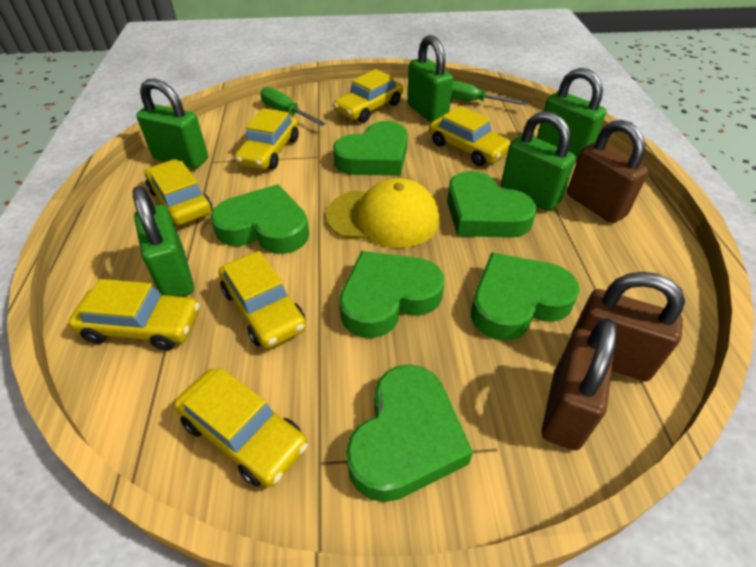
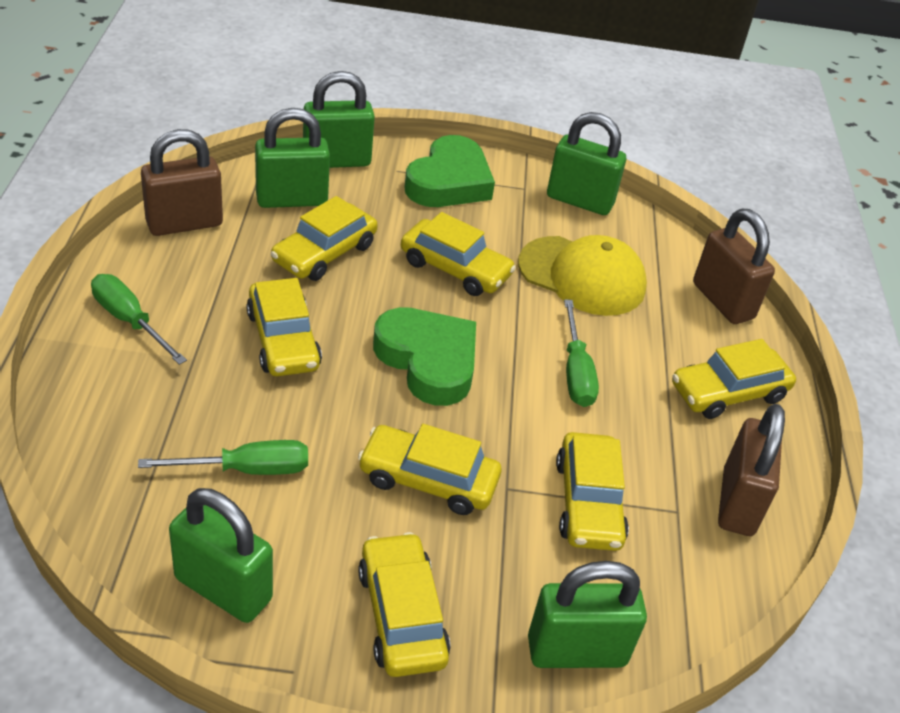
green heart: [210,184,309,254] [333,121,408,176] [339,251,444,338] [346,364,473,502] [447,171,537,238] [471,252,580,341] = 6 -> [373,307,476,406] [404,135,495,207] = 2
green screwdriver: [260,87,326,126] [451,81,528,105] = 2 -> [91,274,187,365] [138,440,308,475] [564,299,599,407] = 3

